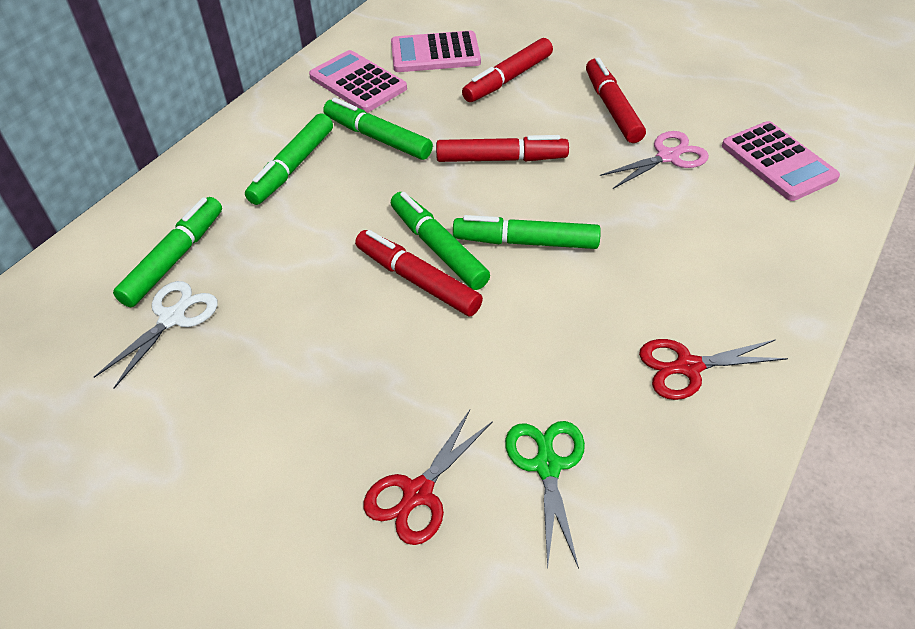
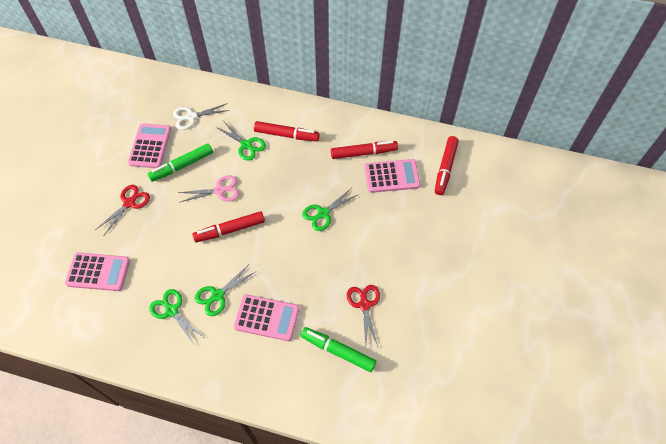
green marker: [113,197,222,307] [245,113,333,205] [323,98,433,160] [391,192,490,290] [453,215,601,249] = 5 -> [148,143,213,182] [301,327,376,372] = 2
green scissors: [505,421,585,570] = 1 -> [149,289,203,346] [195,264,257,316] [216,122,266,161] [302,189,359,231] = 4
pink calculator: [309,50,407,112] [391,31,481,72] [722,121,840,201] = 3 -> [65,253,130,291] [128,123,171,168] [234,294,299,341] [364,159,420,193] = 4

